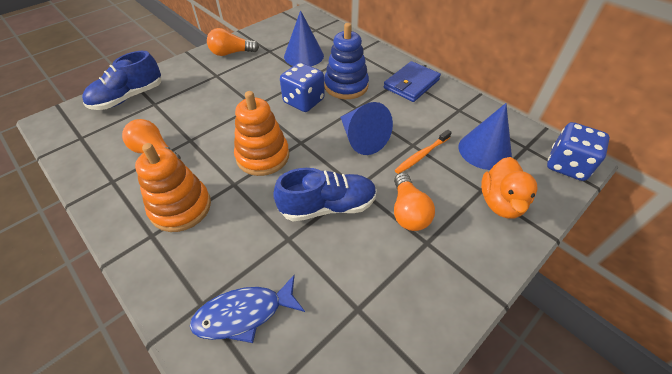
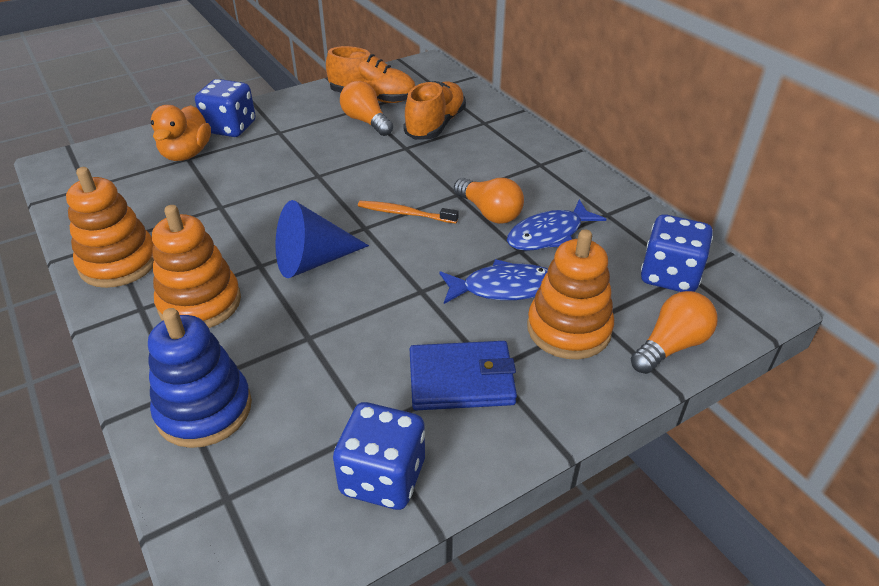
blue cone: [284,10,324,66] [340,102,393,155] [459,103,512,170] = 3 -> [275,200,369,278] = 1
blue dice: [280,62,325,112] [547,122,610,181] = 2 -> [195,79,256,137] [333,402,425,510] [641,214,713,292] = 3
blue fish: [190,275,305,343] = 1 -> [440,259,548,304] [507,199,606,251] = 2
blue shoe: [82,51,161,110] [273,168,377,221] = 2 -> none = 0
orange shoe: none = 0 -> [326,46,415,103] [403,81,466,140] = 2
orange stacking toy: [135,143,211,232] [234,91,289,176] = 2 -> [66,167,154,288] [152,205,241,328] [527,229,614,359] = 3

